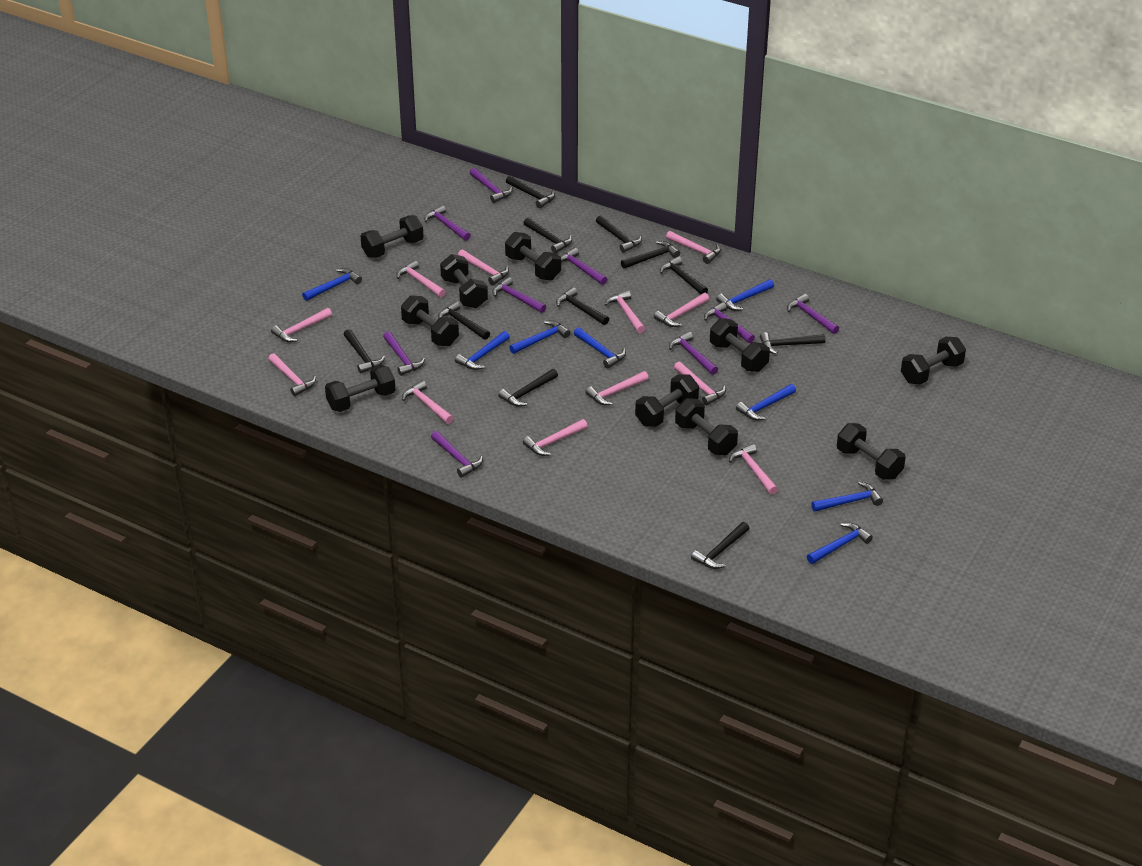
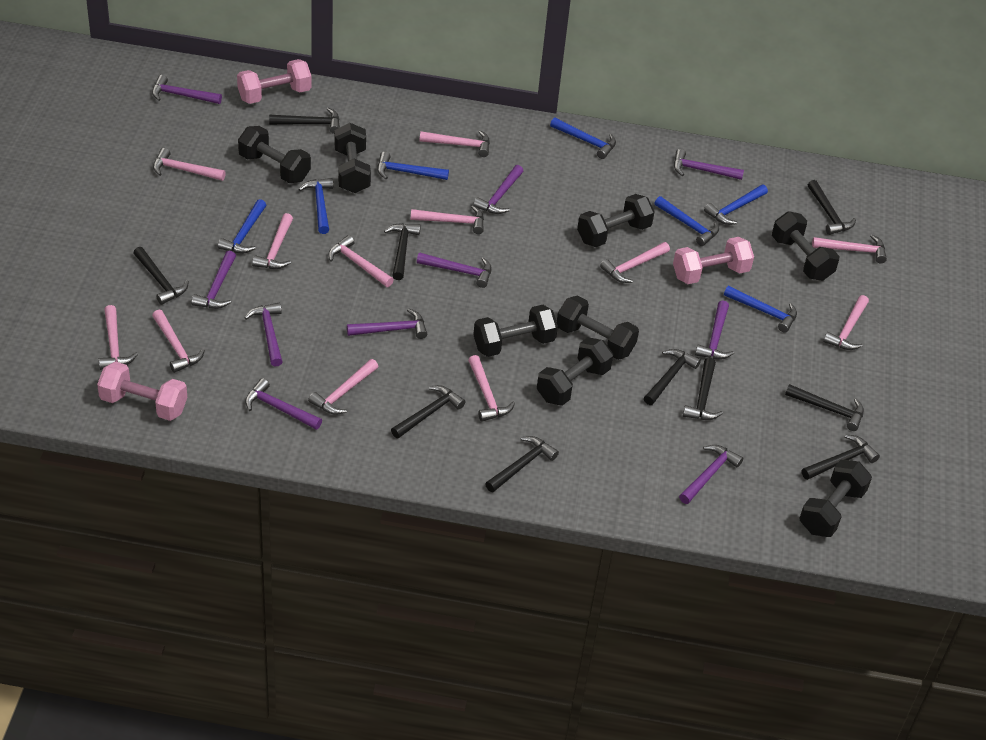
black dumbbell: [325,365,396,412] [361,215,424,258] [401,295,459,346] [440,254,488,308] [505,232,561,280] [635,374,699,427] [675,398,738,455] [710,318,770,372] [837,423,906,480] [901,337,966,384] = 10 -> [238,126,311,183] [334,123,371,193] [473,305,558,357] [537,337,613,406] [557,296,639,360] [577,194,655,247] [772,211,839,281] [799,460,872,537] = 8
black hammer: [343,329,385,373] [438,301,490,340] [498,369,558,407] [506,176,555,208] [524,218,572,253] [556,287,609,325] [596,215,642,253] [621,241,680,269] [660,256,708,294] [691,522,749,569] [760,332,826,354] = 11 -> [133,247,189,305] [269,108,340,134] [384,223,421,280] [391,385,466,438] [485,436,559,492] [644,349,701,405] [683,358,723,420] [785,384,864,431] [802,435,880,480] [808,180,856,235] = 10
blue hammer: [302,268,362,301] [455,331,510,370] [509,321,570,354] [574,327,626,368] [716,279,774,311] [736,384,796,420] [807,523,873,564] [811,482,883,512] = 8 -> [218,199,266,254] [298,178,333,234] [377,152,449,180] [550,117,616,159] [654,196,719,246] [704,185,768,225] [724,286,797,333] = 7
pink dumbbell: none = 0 -> [97,361,187,421] [237,59,311,104] [673,237,754,284] = 3
purple hammer: [383,331,425,376] [424,205,471,241] [431,431,483,478] [470,168,513,203] [492,277,546,313] [560,248,607,285] [669,332,718,375] [704,302,755,343] [787,294,839,334] = 9 -> [152,75,222,104] [191,251,236,309] [245,303,283,367] [245,378,322,430] [347,308,427,339] [417,253,492,288] [473,165,523,214] [674,149,744,180] [679,445,743,504] [695,300,734,360] = 10

